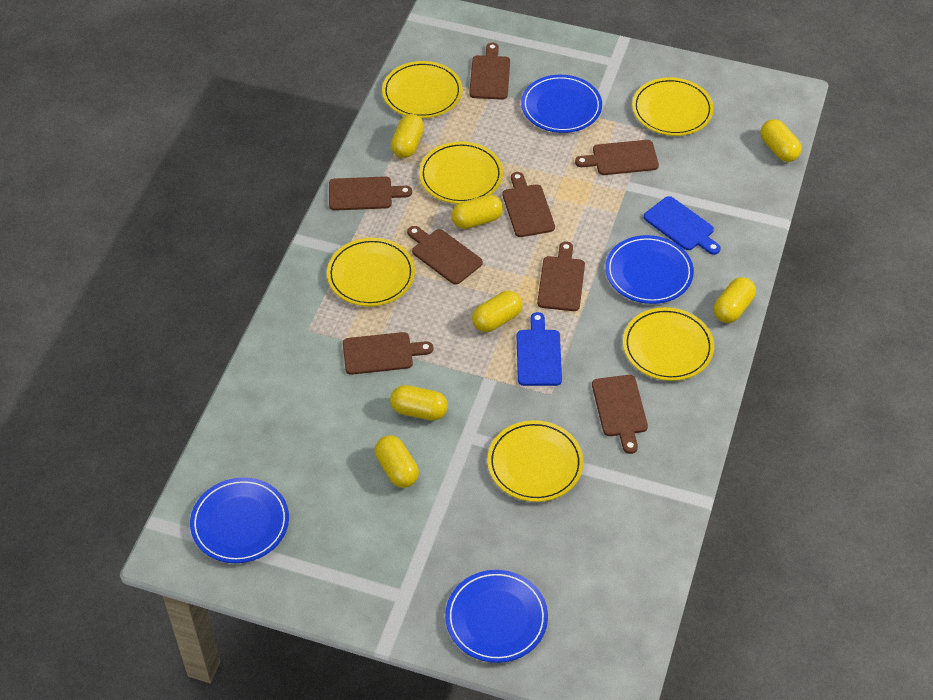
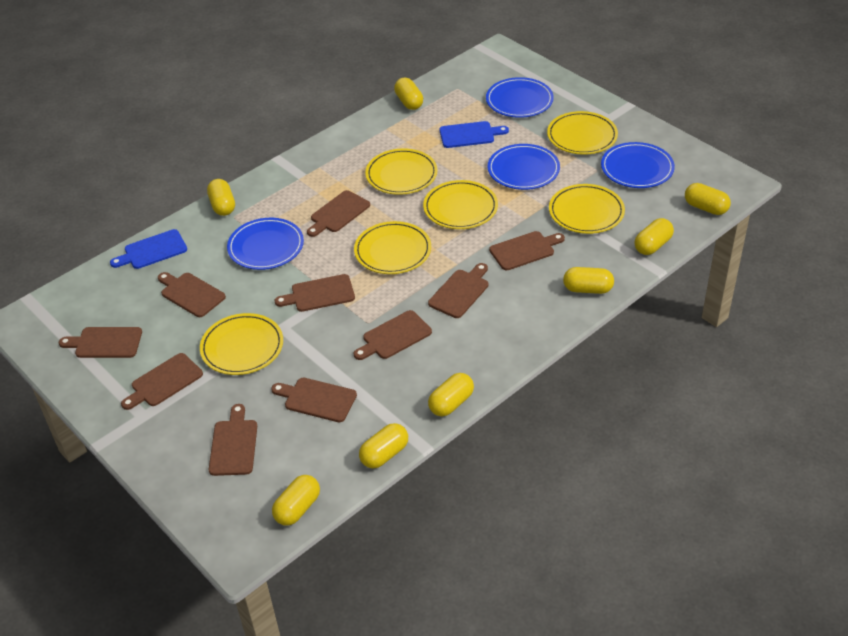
brown cutting board: [329,176,412,211] [343,332,433,375] [407,226,483,285] [469,43,510,100] [502,172,555,237] [537,242,585,311] [575,140,659,175] [592,375,648,454] = 8 -> [59,327,142,358] [121,353,203,410] [158,272,226,317] [209,404,257,476] [271,378,357,422] [275,274,355,312] [307,190,370,237] [354,310,432,360] [428,263,489,318] [489,231,565,270] = 10
yellow capsule: [375,435,419,488] [390,385,448,421] [391,114,424,158] [451,195,503,229] [472,291,523,332] [714,277,756,323] [760,119,802,162] = 7 -> [207,179,235,216] [272,475,320,526] [359,423,408,469] [394,77,423,110] [428,373,474,417] [563,267,614,294] [634,218,674,255] [685,183,731,215] = 8

